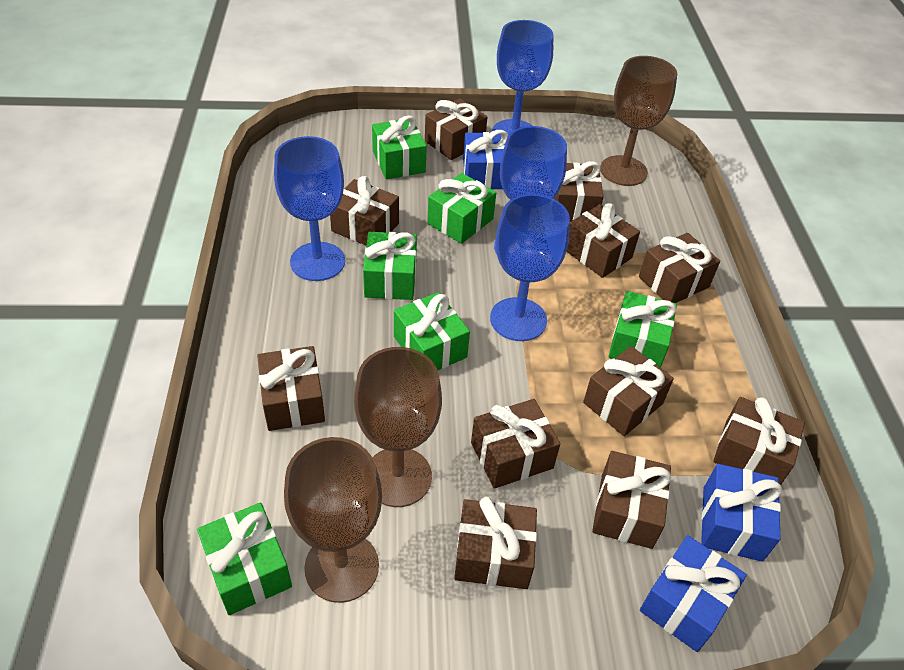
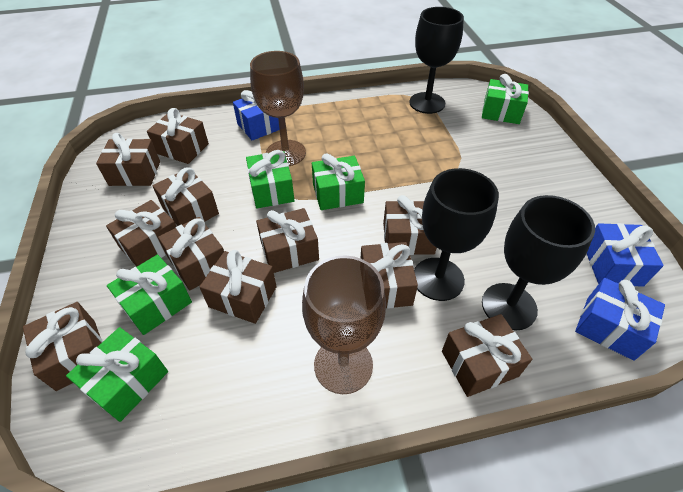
black goblet: none = 0 -> [409,7,464,114] [414,168,499,301] [482,195,595,331] = 3
blue goblet: [274,136,345,281] [490,194,570,341] [492,20,553,135] [494,126,567,254] = 4 -> none = 0
brown goblet: [284,437,382,603] [354,347,442,507] [600,56,677,186] = 3 -> [250,51,306,166] [302,255,386,394] = 2
green gift: [197,503,292,615] [363,232,417,300] [372,115,427,179] [394,292,470,370] [427,173,496,244] [608,291,677,368] = 6 -> [66,327,168,422] [107,255,192,335] [246,150,294,208] [312,153,365,210] [482,74,529,124] = 5

